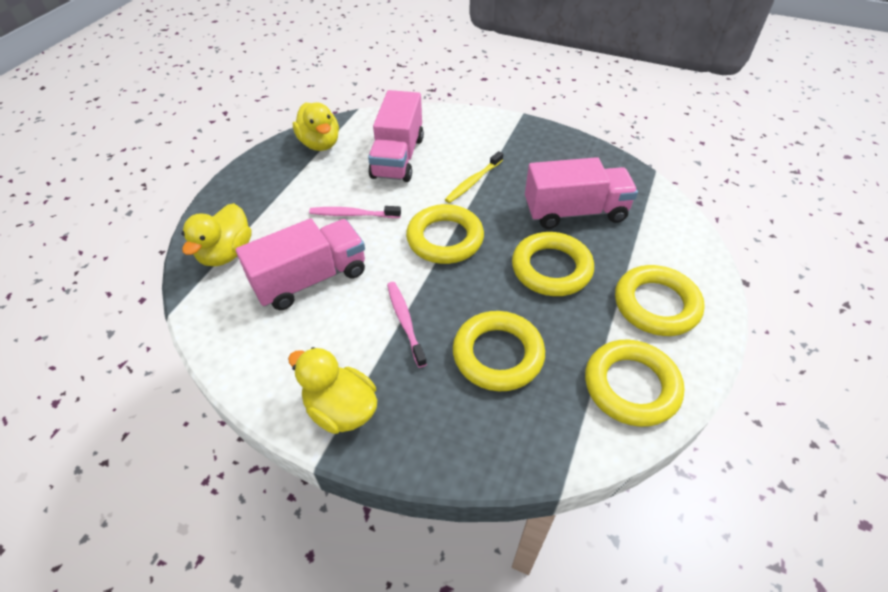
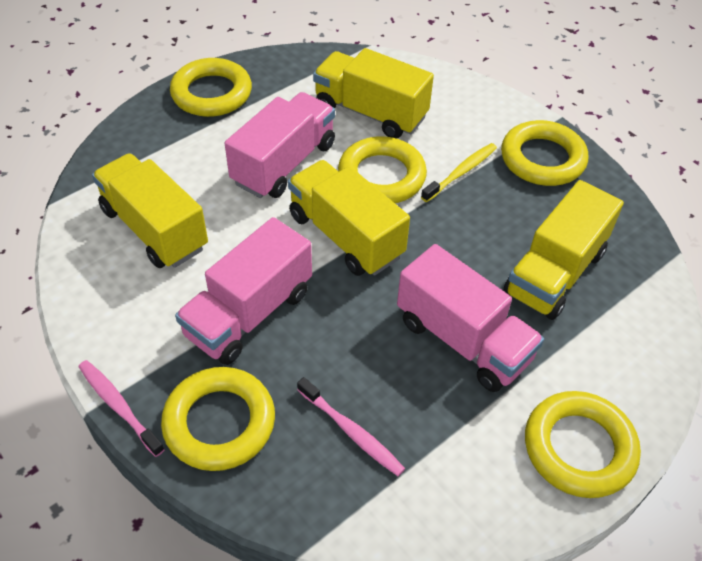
yellow duck: [182,203,252,266] [288,347,377,434] [293,102,339,151] = 3 -> none = 0
yellow truck: none = 0 -> [92,153,208,268] [288,160,410,276] [313,48,434,139] [503,180,624,320] = 4

